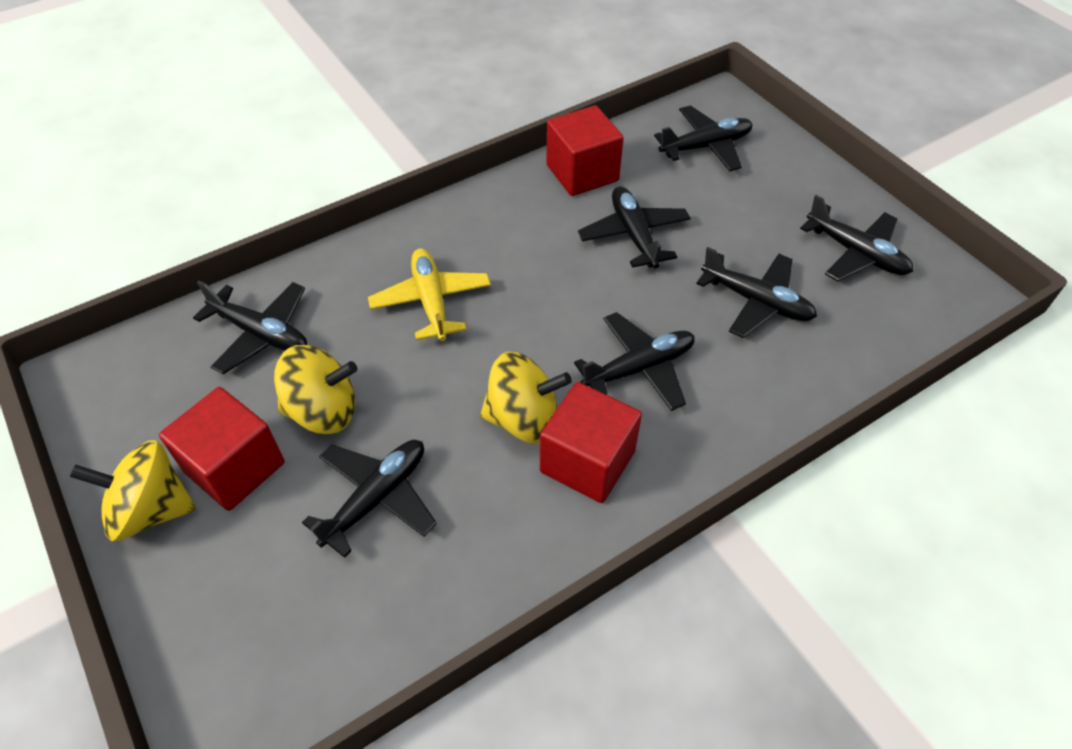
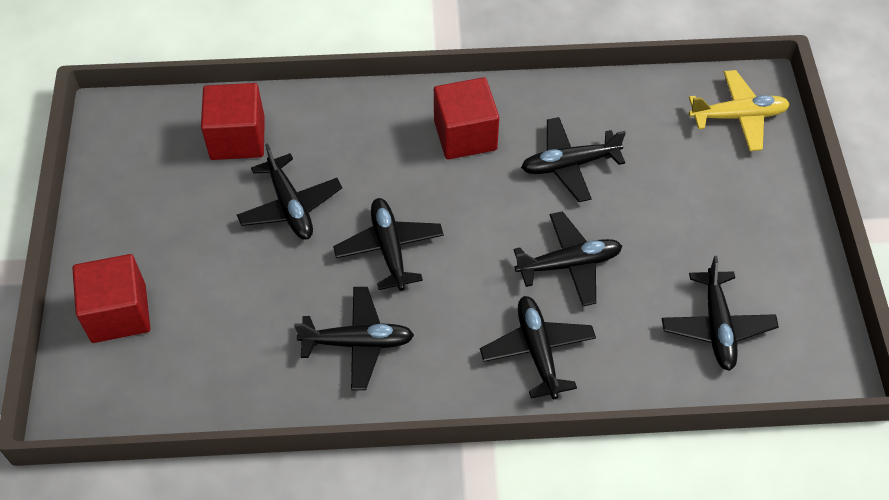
yellow spinning top: [70,440,196,541] [274,345,357,434] [480,352,572,444] = 3 -> none = 0

